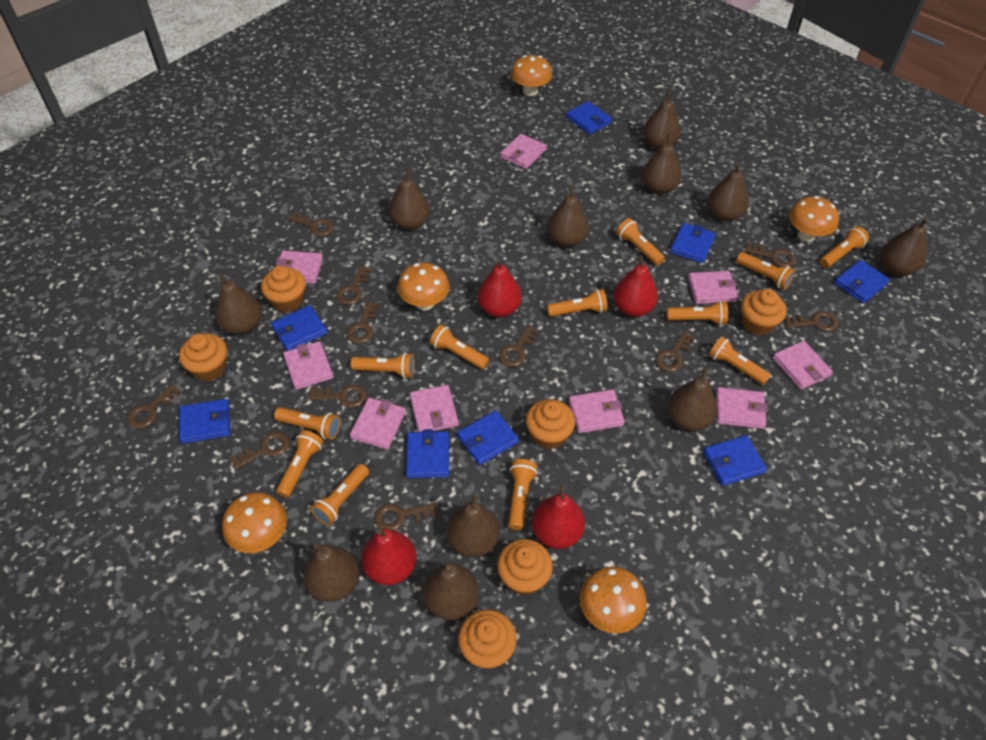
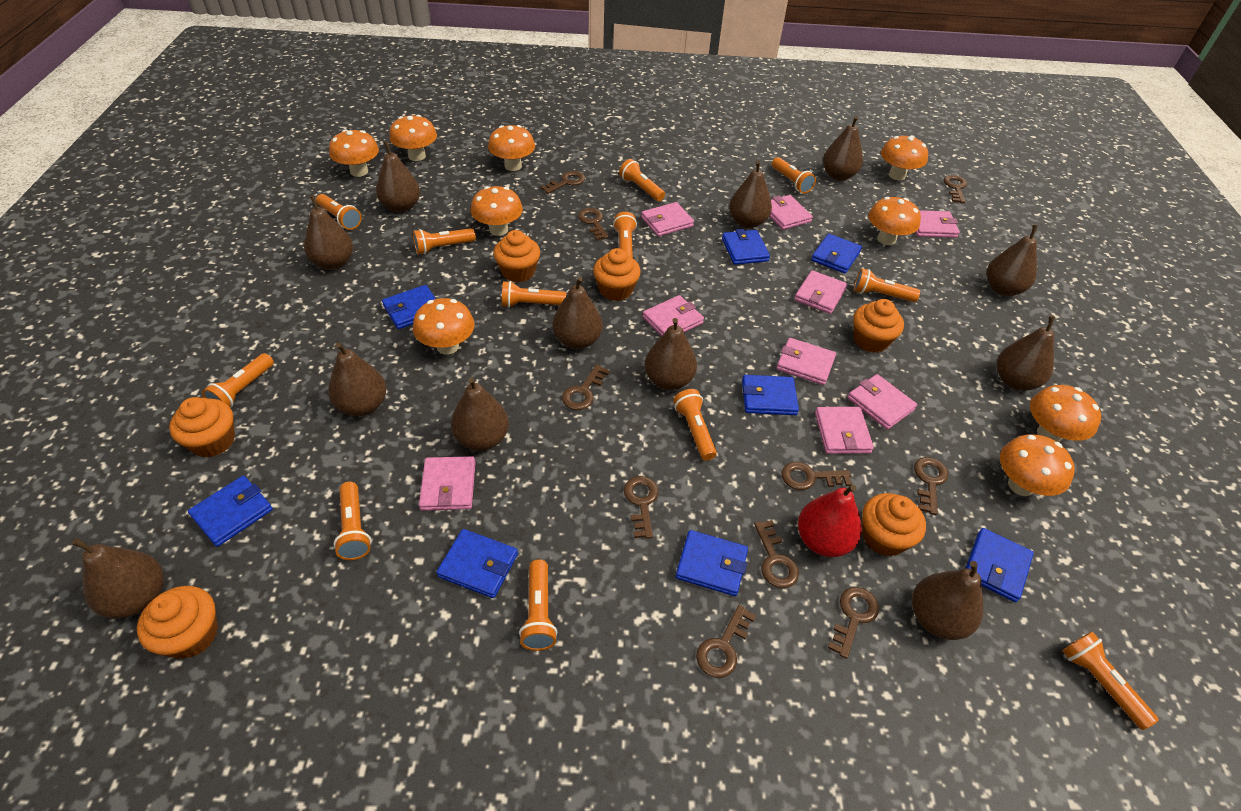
brown key: [127,384,181,428] [229,431,290,470] [288,211,334,236] [309,384,367,408] [336,266,372,305] [347,301,379,344] [374,502,437,530] [499,325,539,367] [655,331,695,372] [744,242,796,267] [784,311,839,332] = 11 -> [540,171,585,194] [562,364,610,410] [578,208,609,240] [624,476,659,539] [696,605,756,678] [754,520,799,588] [782,462,852,490] [828,587,879,659] [914,457,948,515] [944,175,967,203] = 10
brown pear: [215,274,261,334] [303,543,360,602] [389,169,430,230] [423,563,479,620] [446,495,500,557] [548,185,589,247] [642,133,682,194] [643,90,681,150] [668,368,717,431] [708,162,749,221] [881,218,929,276] = 11 -> [72,538,164,619] [304,195,353,270] [328,343,386,416] [376,141,420,213] [451,377,509,451] [553,277,603,349] [645,318,697,390] [729,160,772,228] [823,116,863,181] [912,561,983,640] [987,225,1038,296] [997,316,1055,391] = 12
orange mushroom: [222,492,287,553] [398,263,450,311] [511,55,552,96] [579,567,647,633] [789,196,839,242] = 5 -> [329,129,379,177] [389,115,437,161] [413,298,475,355] [471,186,523,236] [488,125,535,171] [868,197,921,245] [881,135,928,180] [1000,435,1075,496] [1030,385,1101,442] = 9
red pear: [361,529,417,585] [478,259,522,317] [532,486,585,549] [614,255,658,317] = 4 -> [798,485,862,557] = 1

